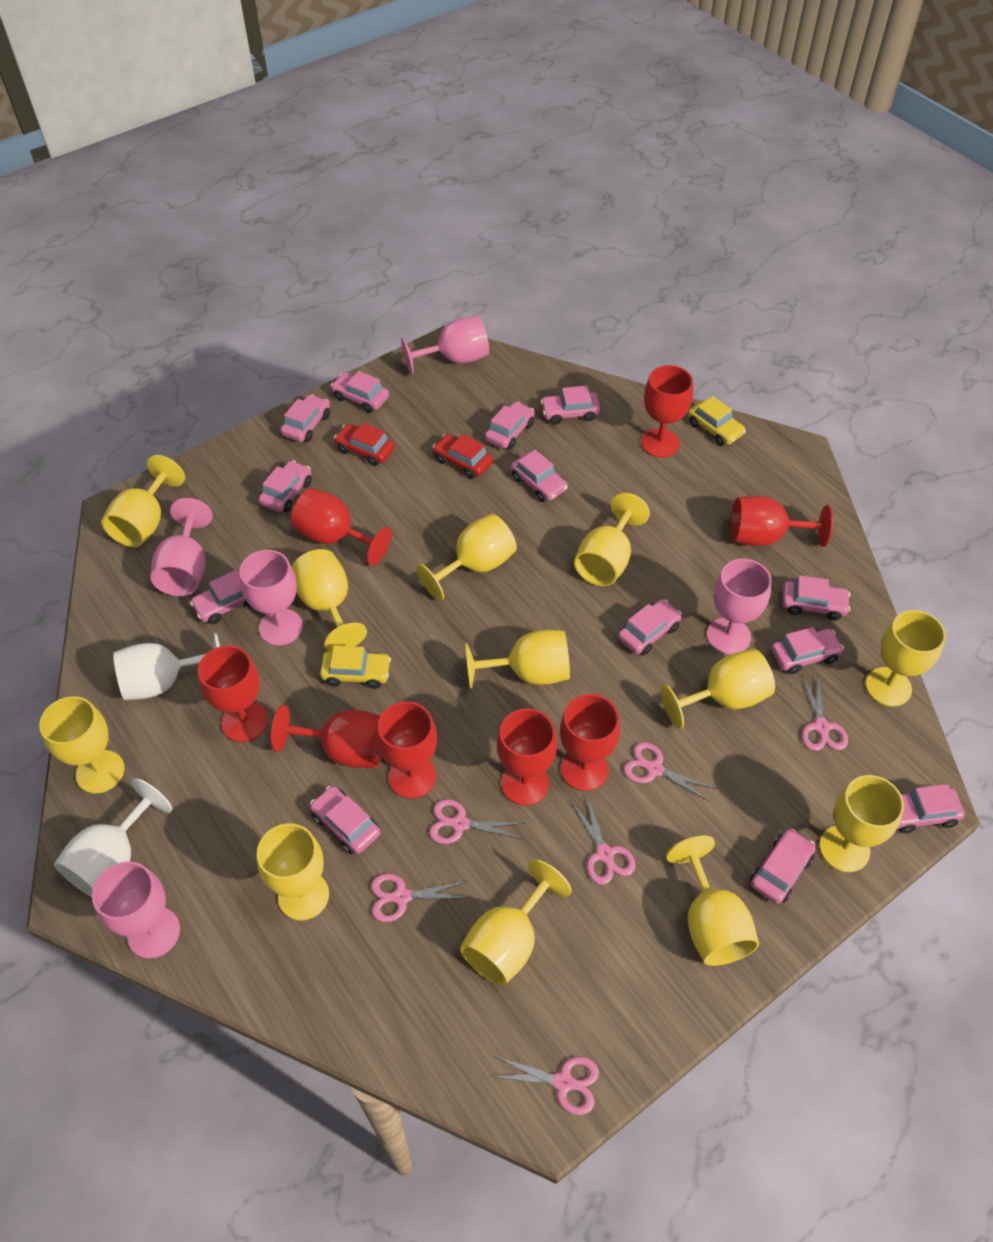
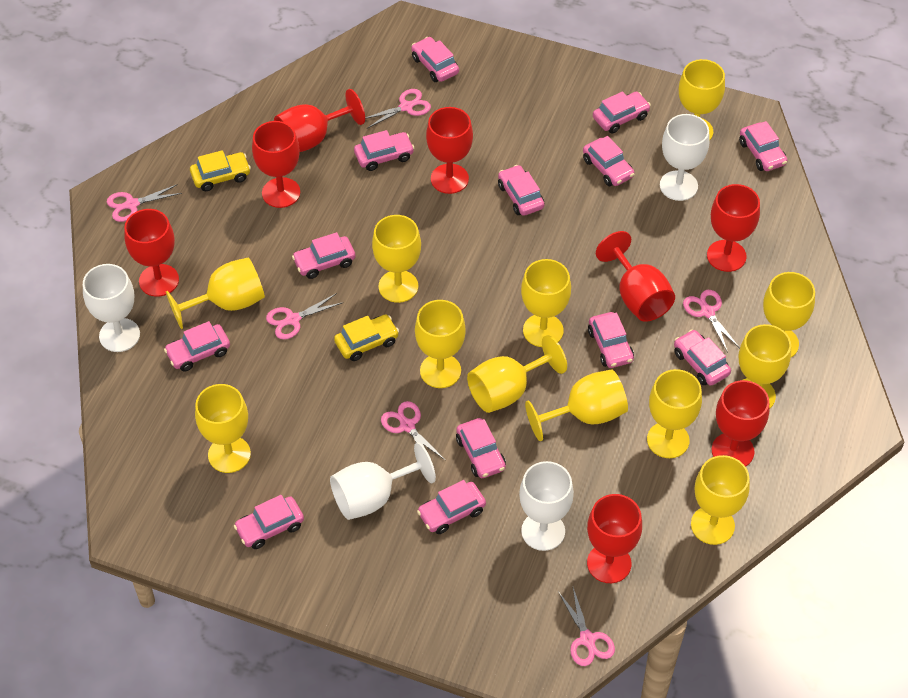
pink goblet: [92,861,180,958] [150,498,213,596] [239,550,303,646] [401,316,489,375] [707,559,772,655] = 5 -> none = 0
red car: [334,423,395,466] [433,434,493,479] = 2 -> none = 0
white goblet: [54,778,172,897] [113,633,220,700] = 2 -> [83,264,140,352] [330,442,436,520] [519,461,574,551] [660,114,710,201] = 4

